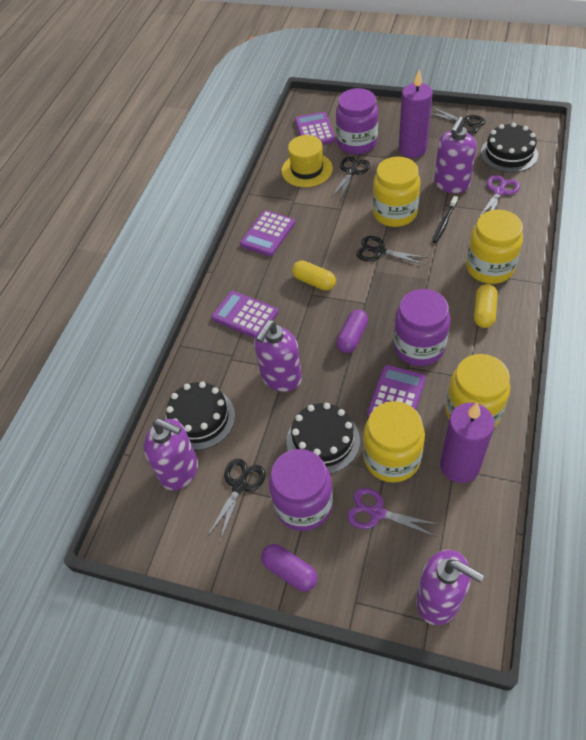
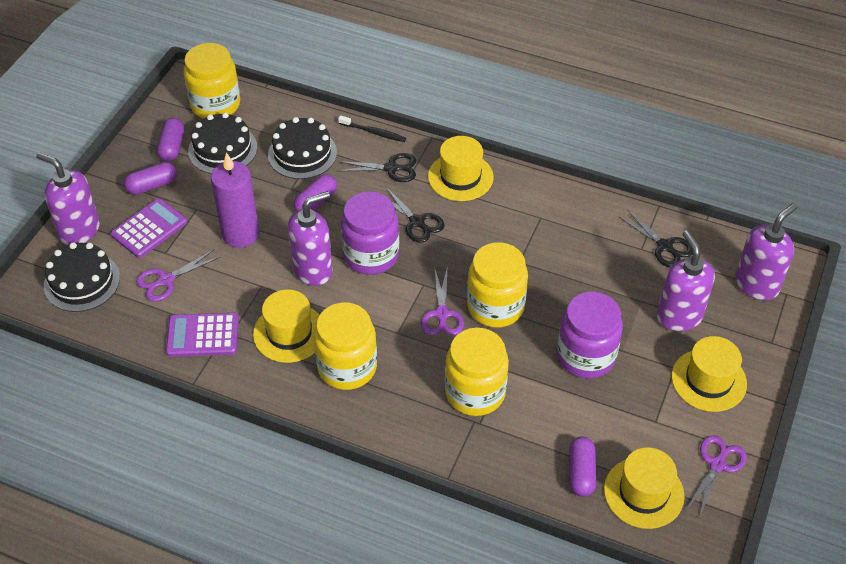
black scissors: [208,459,265,541] [331,157,370,201] [356,236,428,265] [431,107,485,135] = 4 -> [337,153,416,182] [385,186,445,243] [619,210,693,267] = 3
purple calculator: [211,291,279,338] [240,210,295,256] [295,112,336,145] [367,365,426,417] = 4 -> [111,198,187,258] [166,313,239,357] = 2
purple candle: [399,70,433,158] [440,403,495,483] = 2 -> [211,152,259,248] = 1
purple capsule: [261,544,318,592] [336,310,368,353] = 2 -> [124,162,177,195] [157,118,184,161] [294,174,337,211] [569,436,596,497] = 4
purple jar: [269,449,333,531] [336,88,378,155] [393,289,450,366] = 3 -> [341,191,399,275] [557,291,623,379] = 2
purple scissors: [347,488,440,537] [479,175,520,217] = 2 -> [136,250,220,302] [421,267,464,335] [686,435,747,518] = 3
yellow capsule: [292,260,336,291] [474,284,498,328] = 2 -> none = 0
yellow hat: [281,135,333,187] = 1 -> [253,289,319,363] [428,136,494,201] [604,447,684,529] [672,336,747,412] = 4

